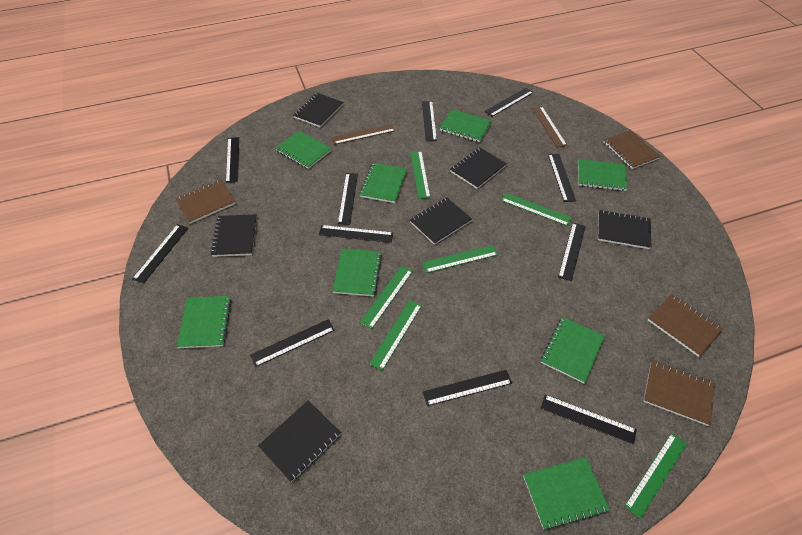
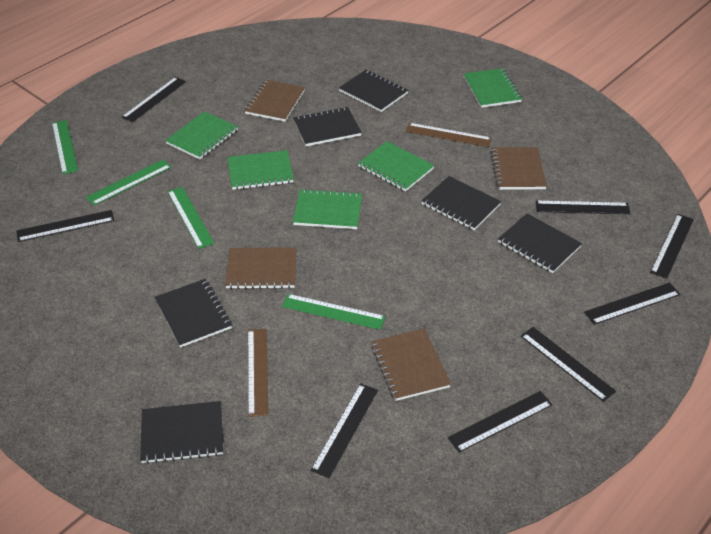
black ruler: [132,224,188,283] [226,137,239,183] [250,319,335,367] [319,225,393,243] [338,173,358,224] [422,101,437,141] [423,370,512,406] [485,88,533,117] [541,395,637,444] [548,154,576,202] [558,223,585,281] = 11 -> [16,210,114,242] [122,77,186,122] [311,383,378,478] [448,391,552,452] [521,327,616,402] [536,201,631,214] [584,283,680,325] [650,214,694,279] = 8
green notebook: [177,296,231,348] [275,131,332,169] [332,249,382,297] [359,163,407,203] [440,109,492,142] [523,457,610,530] [541,317,605,383] [578,159,628,191] = 8 -> [165,111,238,159] [227,150,294,190] [293,189,362,229] [358,141,435,192] [464,68,522,108] = 5
green ruler: [360,266,413,329] [369,300,422,371] [410,151,431,199] [422,245,498,273] [501,193,572,226] [625,433,687,519] = 6 -> [52,120,78,174] [86,160,172,205] [168,187,214,249] [282,294,385,330] = 4

